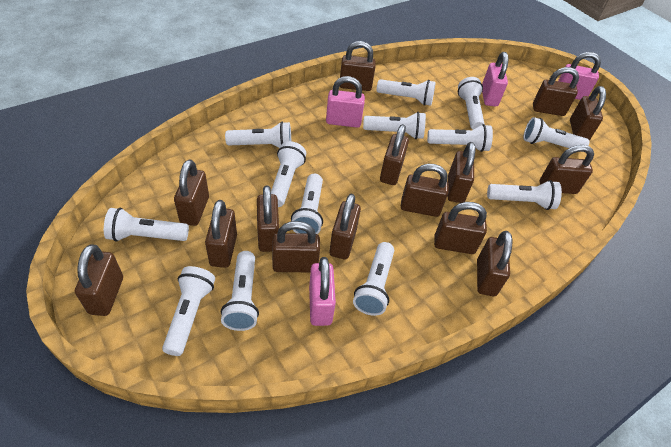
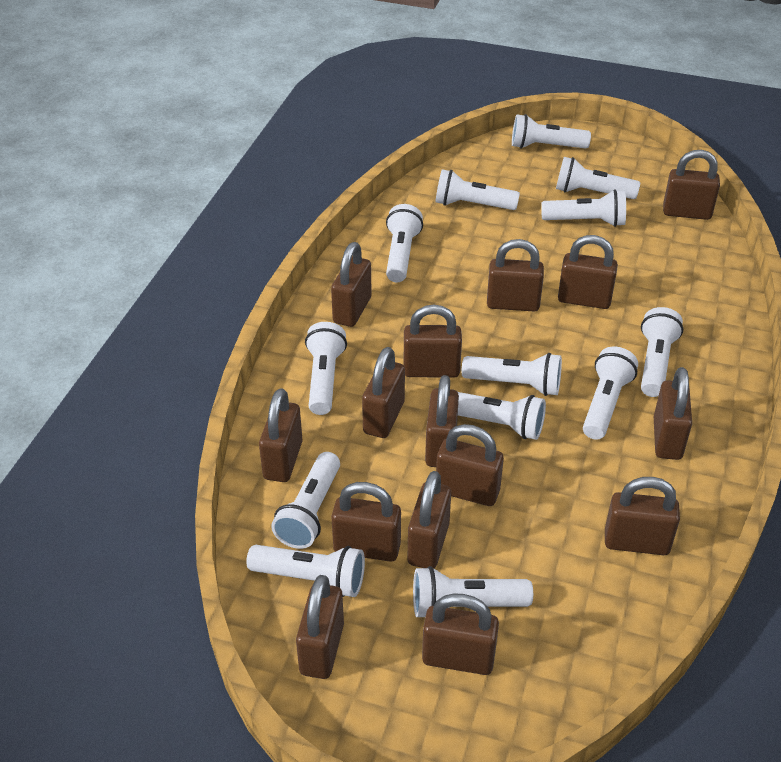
pink padlock: [309,257,336,326] [326,76,365,128] [482,52,508,106] [558,52,601,100] = 4 -> none = 0

